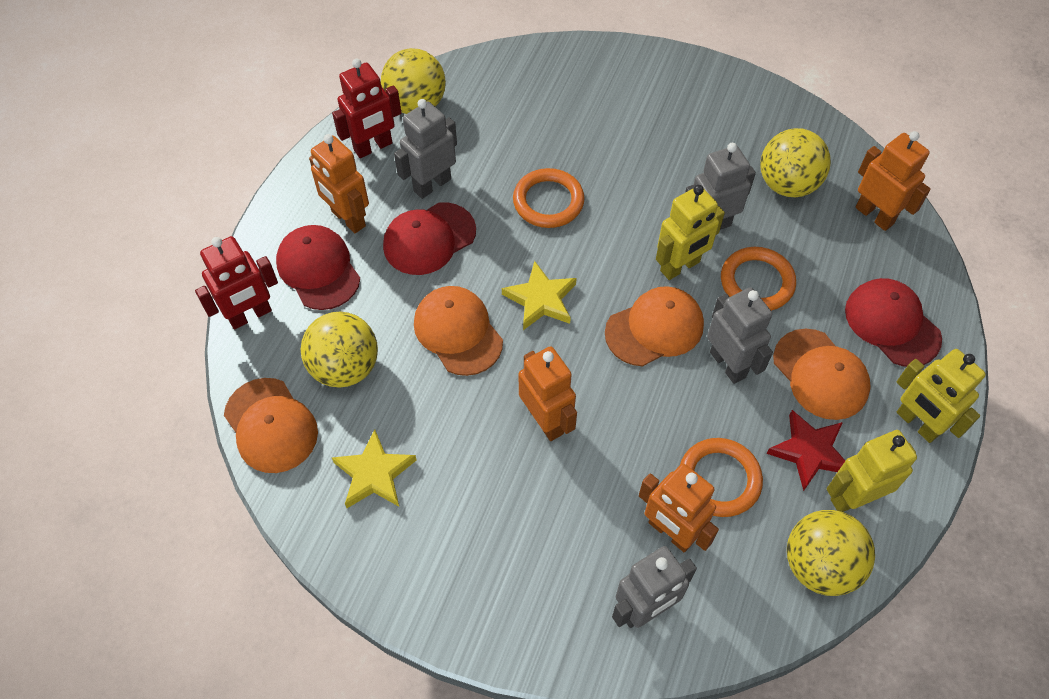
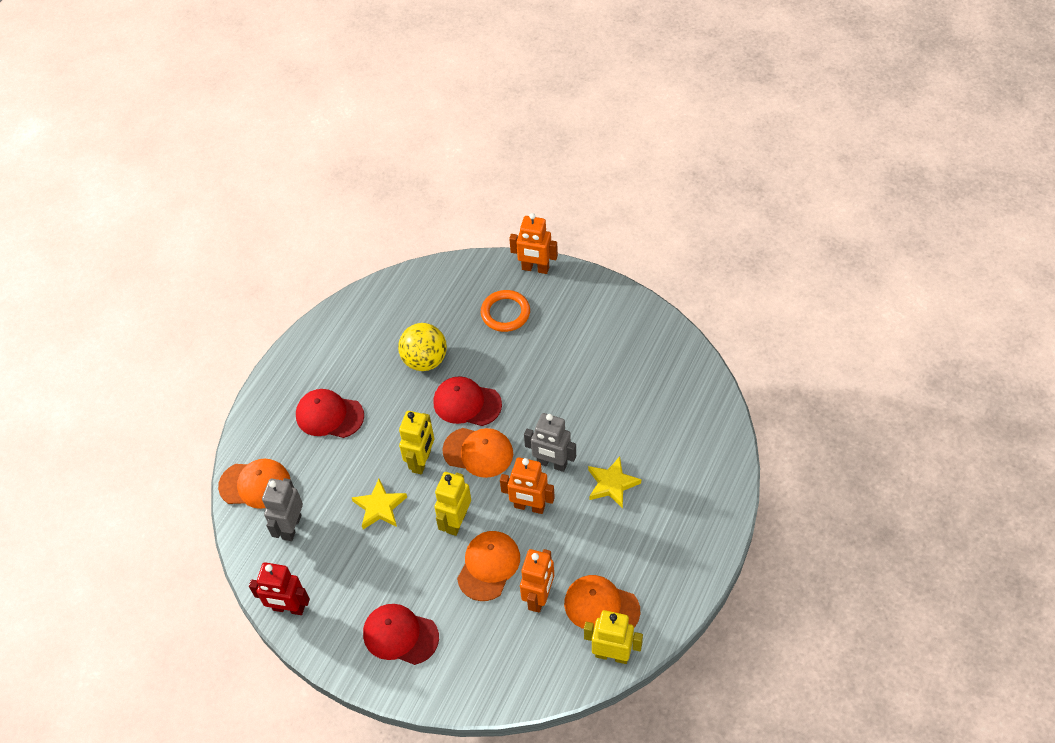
grey robot: [394,99,457,199] [612,546,697,628] [685,143,756,230] [707,287,773,384] = 4 -> [262,478,303,541] [524,413,576,472] = 2
orange ring: [513,168,585,228] [680,438,763,517] [721,247,796,311] = 3 -> [481,290,530,332] = 1
orange robot: [309,134,369,233] [519,346,577,441] [639,464,719,552] [855,131,931,231] = 4 -> [500,457,555,514] [509,213,558,274] [520,549,554,613] = 3
red robot: [195,236,278,330] [332,59,401,158] = 2 -> [249,562,310,615] = 1
red star: [767,410,845,491] = 1 -> none = 0
yellow ball: [301,312,378,387] [381,48,446,114] [760,128,831,197] [787,510,875,596] = 4 -> [398,323,447,371] = 1

